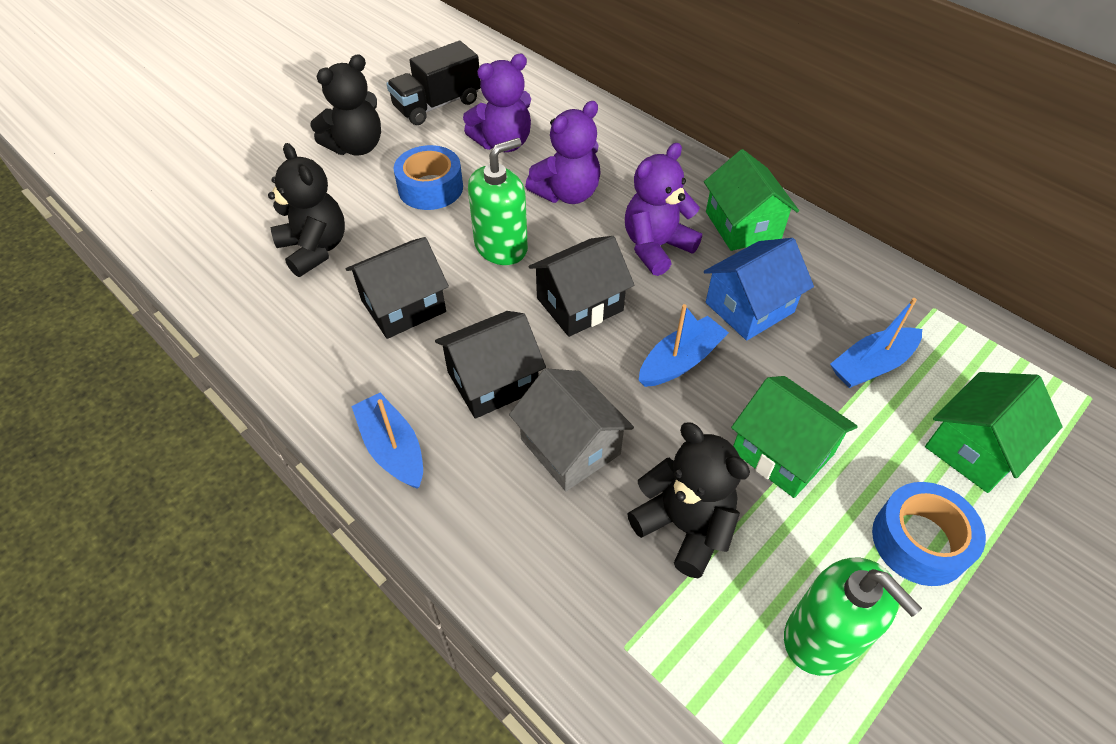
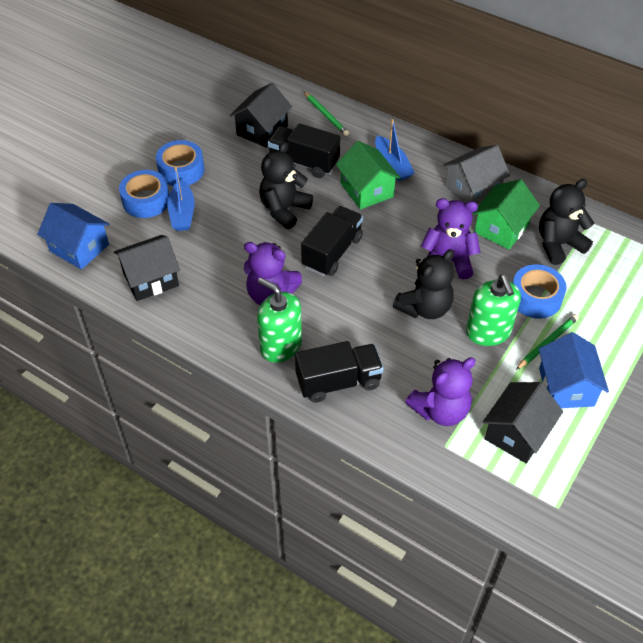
black truck: [386,41,481,125] = 1 -> [268,123,340,178] [295,341,384,403] [301,206,363,276] = 3
blue boat: [351,393,423,489] [639,304,729,387] [830,298,922,388] = 3 -> [168,166,195,231] [375,119,415,181] = 2
blue house: [704,238,814,341] = 1 -> [37,203,109,270] [539,332,609,408] = 2
blue tape: [394,145,463,210] [872,482,986,586] = 2 -> [119,170,169,218] [156,140,204,186] [513,264,567,319] = 3
green house: [704,149,799,251] [731,376,858,498] [925,372,1062,493] = 3 -> [336,141,401,210] [472,179,540,250] = 2
green pencil: none = 0 -> [304,92,349,136] [516,314,579,370] = 2

